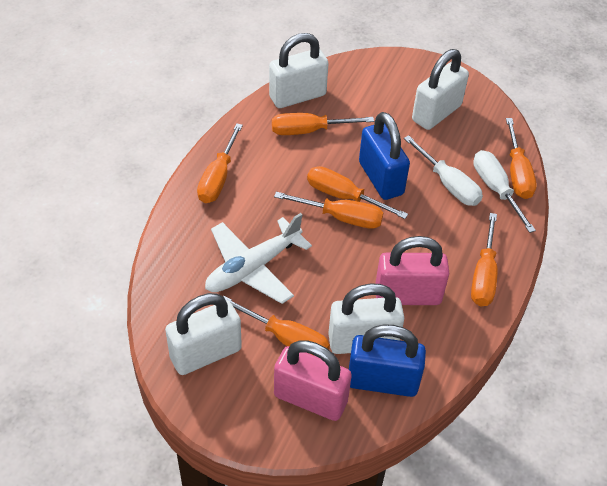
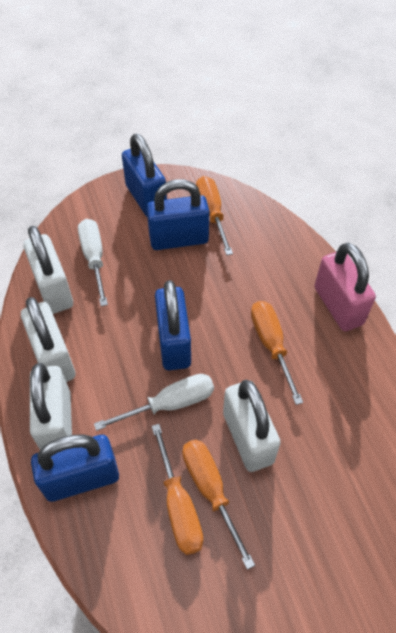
blue padlock: [349,324,426,397] [359,112,410,200] = 2 -> [31,434,119,502] [122,134,167,217] [146,179,209,250] [155,280,191,370] = 4
orange screwdriver: [197,123,243,203] [223,296,330,356] [272,113,374,135] [274,192,384,229] [307,166,408,219] [471,213,498,306] [506,118,537,199] = 7 -> [152,424,203,555] [182,439,255,570] [196,176,233,255] [251,301,303,405] = 4
pink padlock: [274,340,352,421] [375,236,449,305] = 2 -> [314,243,376,331] = 1
white plane: [205,213,312,304] = 1 -> none = 0

